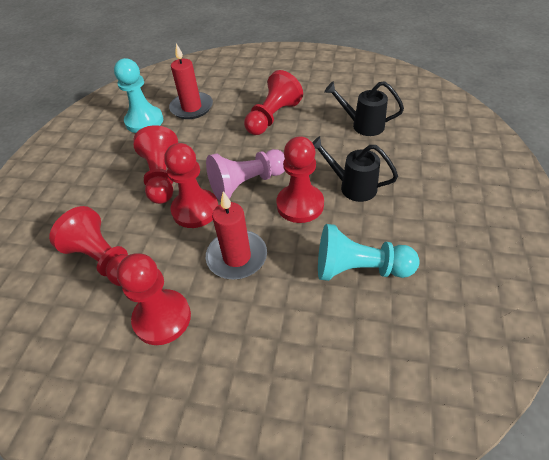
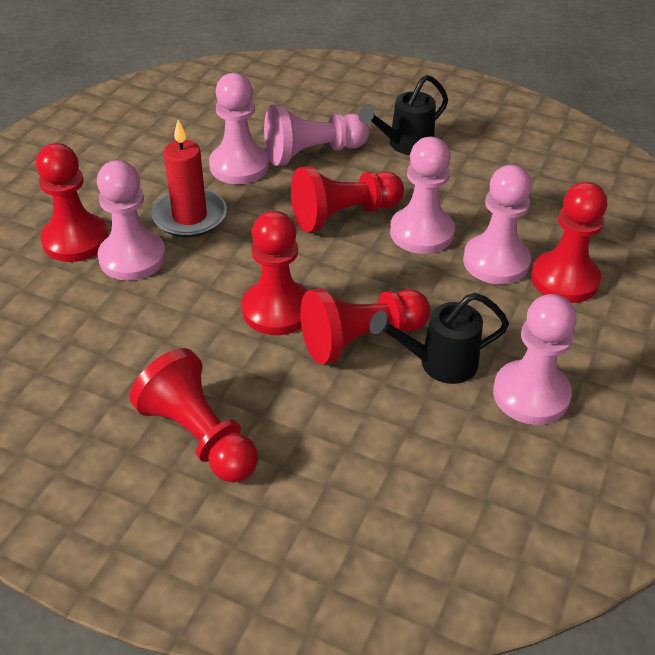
pink pawn: [206,149,285,201] = 1 -> [97,160,166,281] [209,73,269,184] [264,104,370,166] [390,137,455,254] [463,165,532,284] [493,294,577,425] = 6
red candle: [169,43,213,119] [206,191,267,279] = 2 -> [151,120,227,238] = 1
turquoise pawn: [114,58,163,133] [318,224,419,281] = 2 -> none = 0

